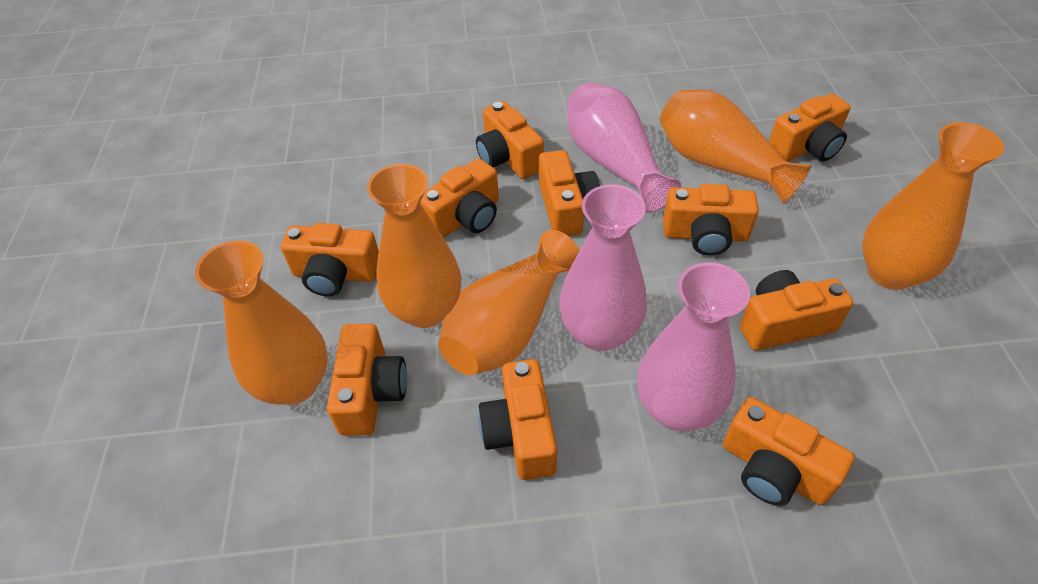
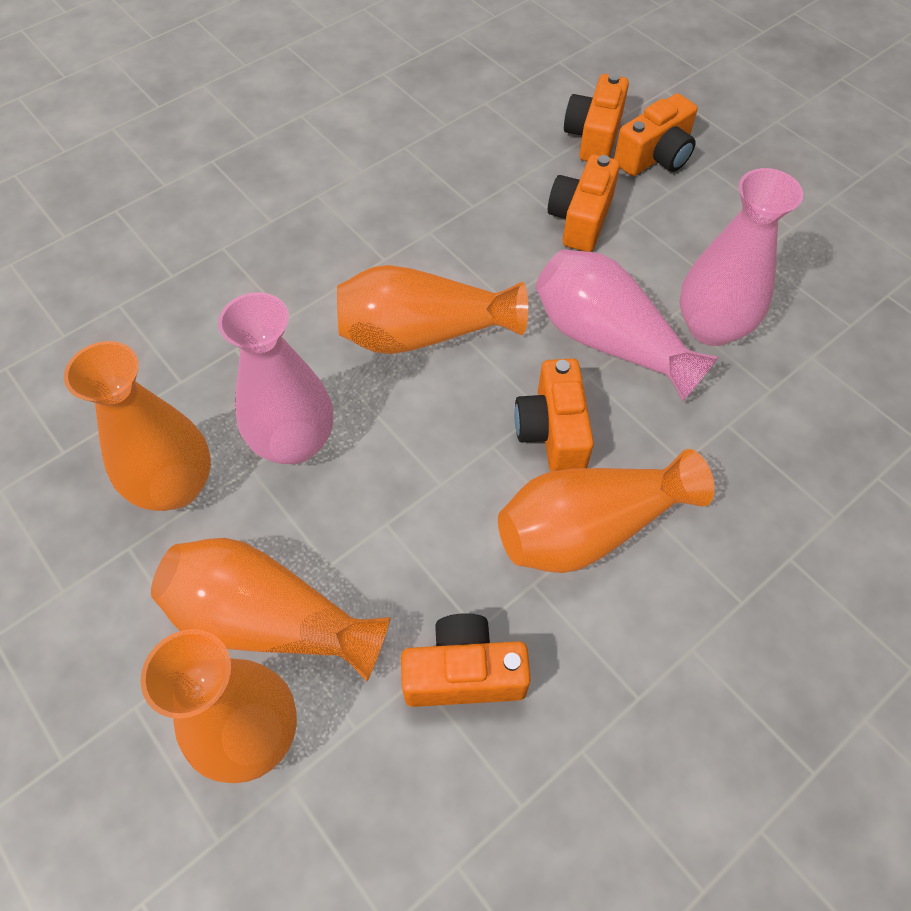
orange camera: [281,223,379,296] [327,324,407,436] [420,158,499,238] [476,101,544,179] [478,359,557,480] [539,150,600,236] [663,184,759,256] [723,397,854,506] [740,270,853,350] [769,94,850,162] = 10 -> [401,613,531,707] [514,358,594,471] [548,154,620,252] [564,73,629,161] [614,93,698,176] = 5

